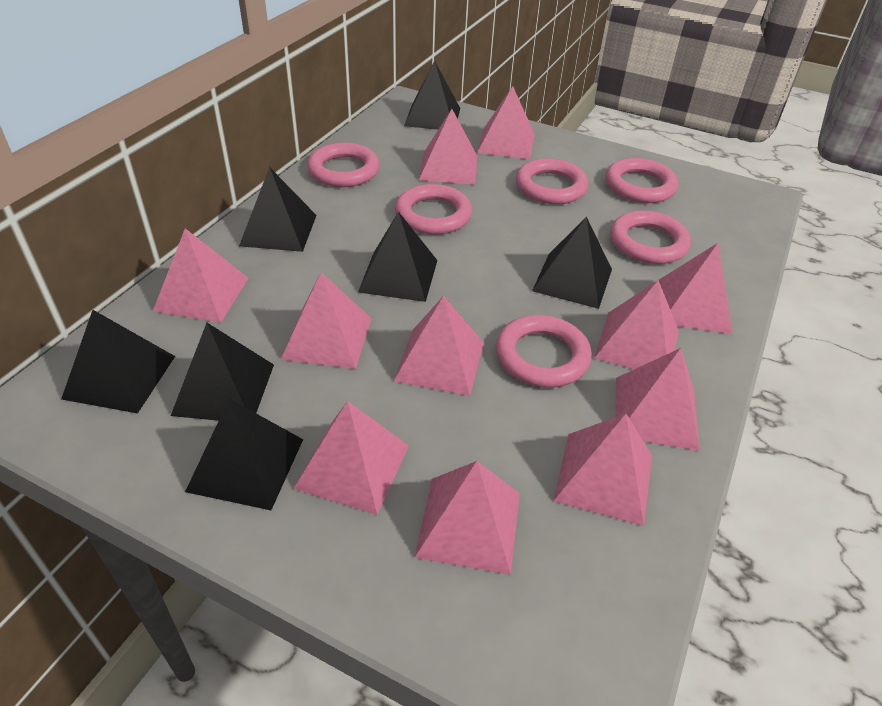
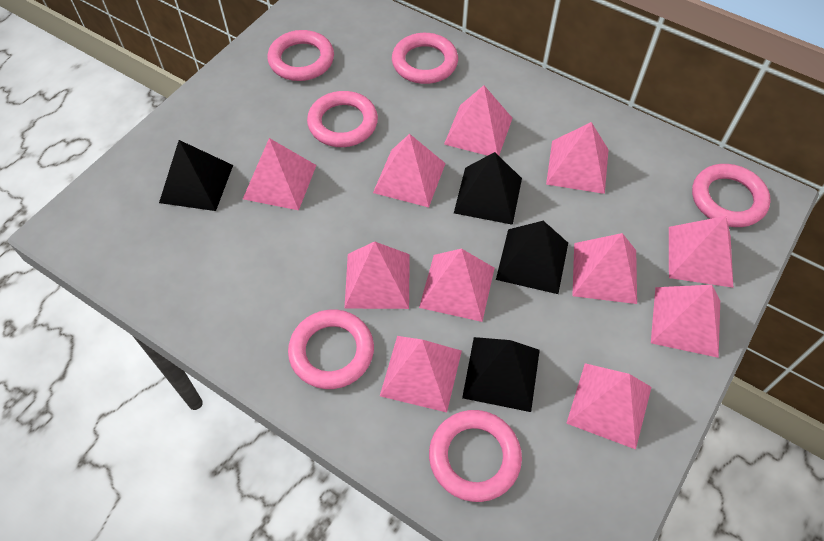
black pyramid: [61,310,175,414] [171,323,274,421] [185,399,303,510] [239,167,317,252] [358,212,438,302] [404,61,460,130] [532,217,612,309] = 7 -> [159,140,233,211] [454,152,522,225] [462,337,540,412] [496,221,568,294] = 4

